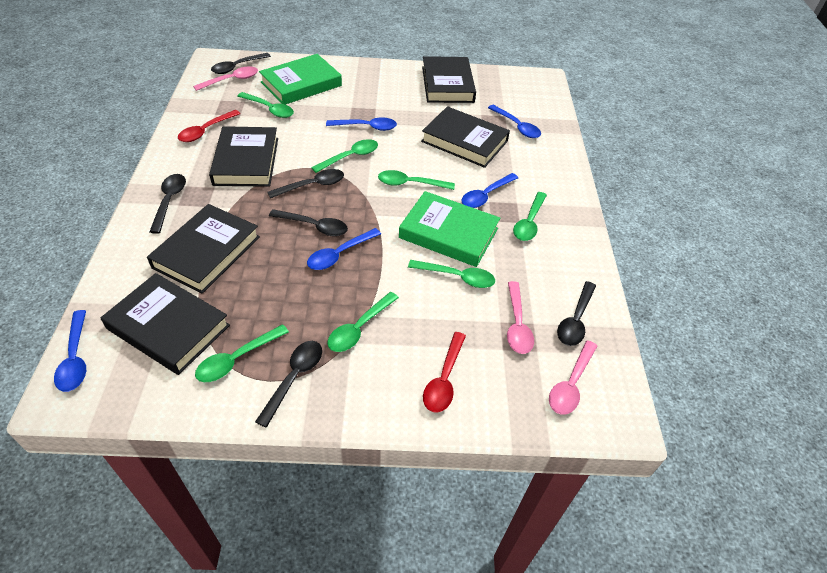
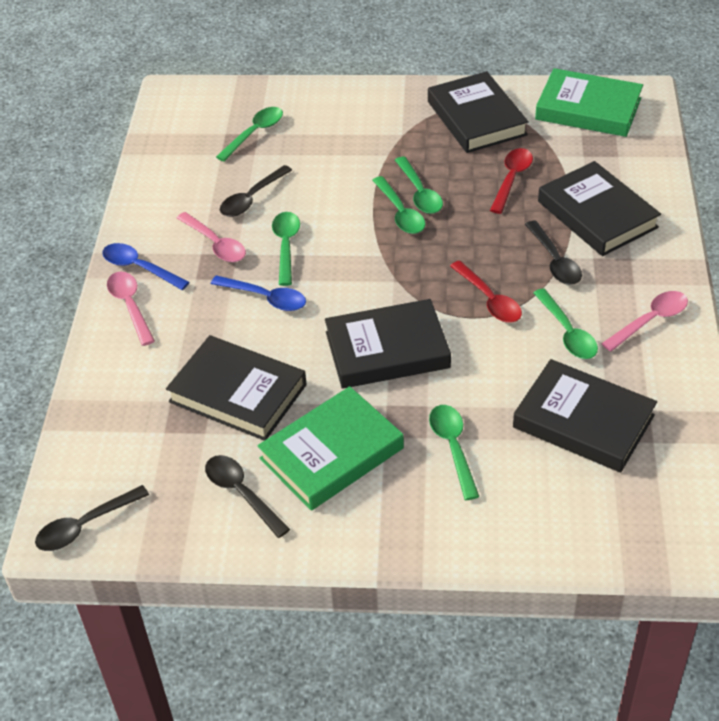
black spoon: [149,174,186,234] [211,53,271,74] [255,341,322,428] [267,169,344,198] [269,209,348,236] [557,281,596,346] = 6 -> [35,485,149,551] [205,455,290,538] [220,165,292,217] [525,221,582,285] = 4
blue spoon: [54,310,86,392] [307,228,381,270] [326,117,397,131] [461,173,518,208] [488,105,541,138] = 5 -> [102,243,190,290] [211,275,306,311] = 2
green spoon: [195,324,289,382] [237,92,294,118] [311,139,378,173] [327,292,399,352] [378,170,455,190] [408,260,495,288] [513,192,547,241] = 7 -> [216,107,283,162] [272,212,300,286] [372,176,425,234] [395,157,443,214] [429,405,480,500] [533,288,598,359] = 6

